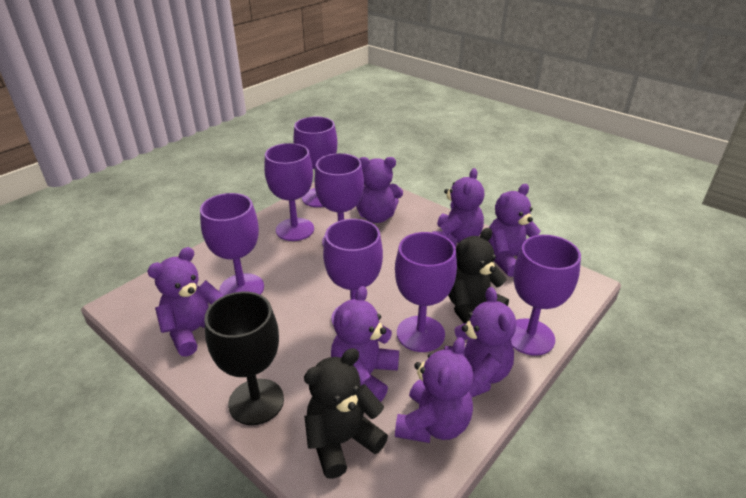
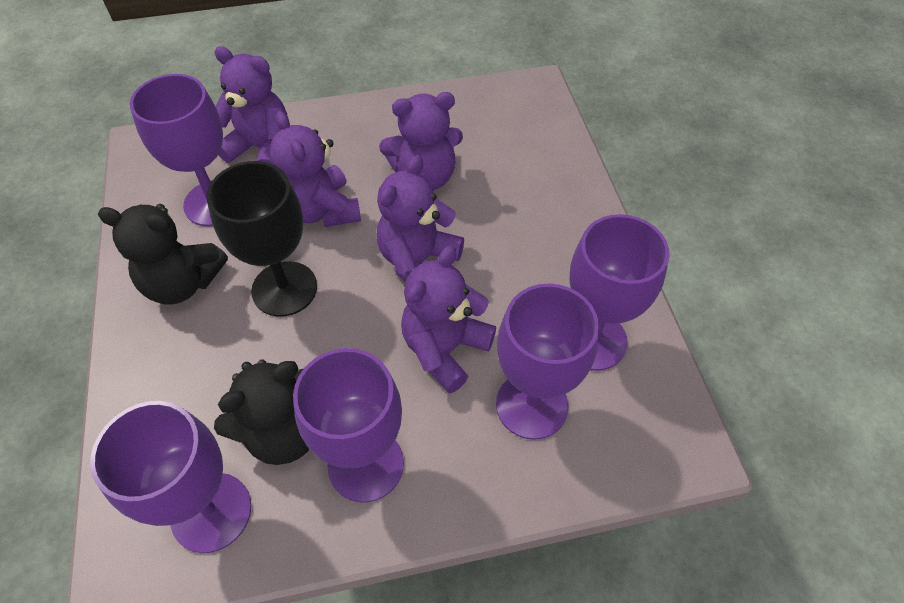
purple goblet: [200,193,264,296] [264,143,314,241] [293,116,337,207] [315,153,364,247] [323,219,383,326] [395,232,457,352] [511,235,581,356] = 7 -> [90,401,251,553] [130,74,223,227] [293,348,404,503] [496,283,599,440] [570,214,669,371] = 5
purple teddy bear: [147,247,224,357] [331,286,399,402] [356,157,403,223] [395,337,473,443] [432,168,484,247] [444,287,516,397] [488,184,541,277] = 7 -> [214,46,287,164] [270,111,361,227] [376,155,464,282] [379,92,463,191] [401,246,496,394] = 5

